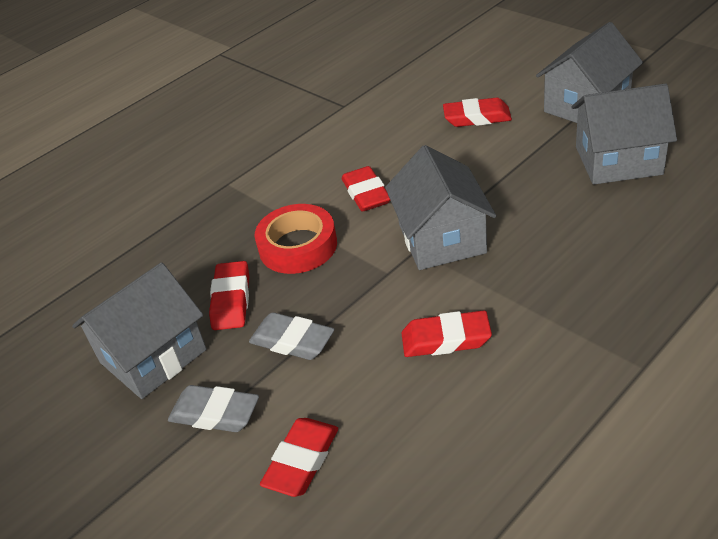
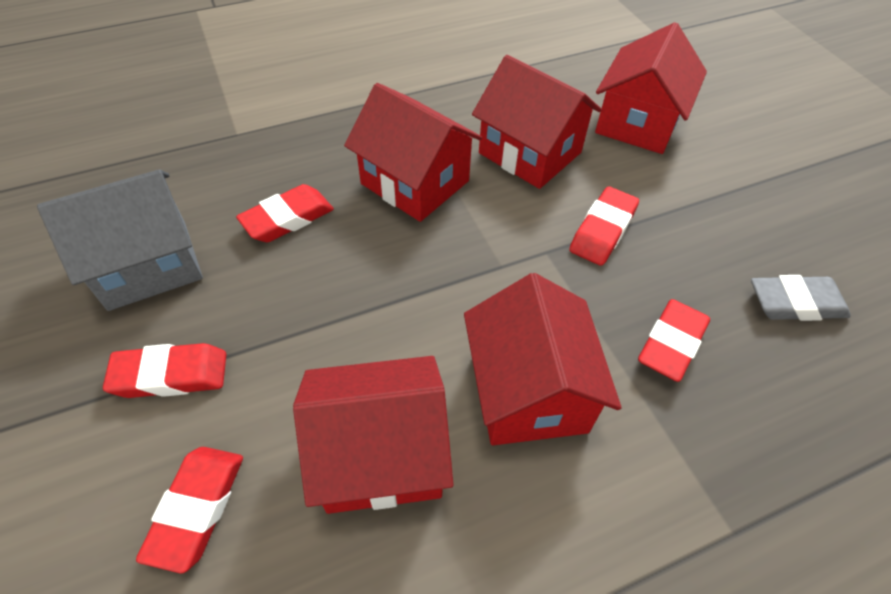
grey eraser: [168,385,259,432] [249,312,334,360] = 2 -> [751,275,851,321] = 1
grey house: [72,262,207,399] [385,145,496,270] [536,22,643,123] [571,83,677,185] = 4 -> [37,169,203,311] = 1
red house: none = 0 -> [293,356,454,514] [344,83,482,222] [464,273,622,445] [472,55,602,189] [595,22,707,154] = 5
red tape: [254,204,337,274] = 1 -> none = 0

